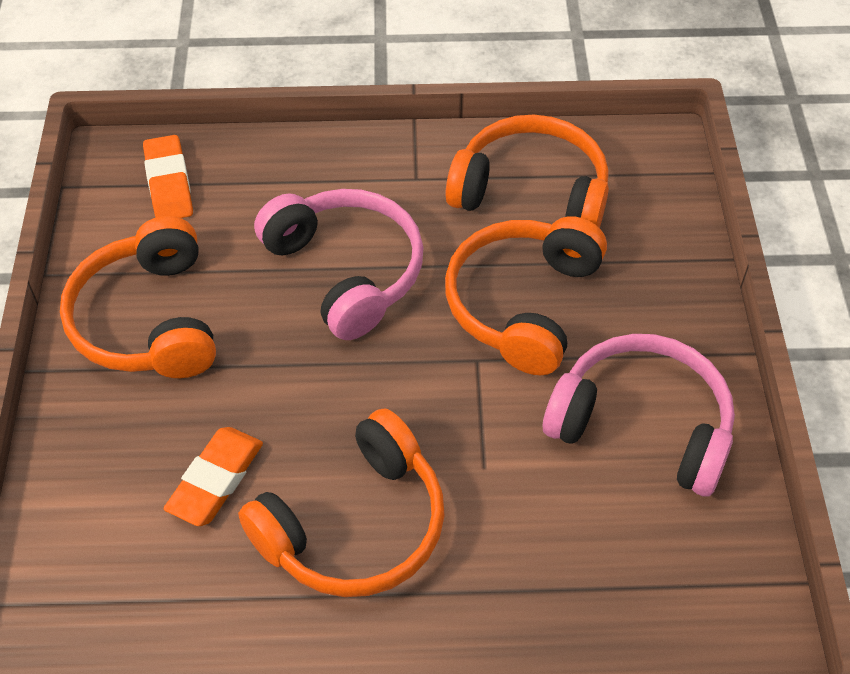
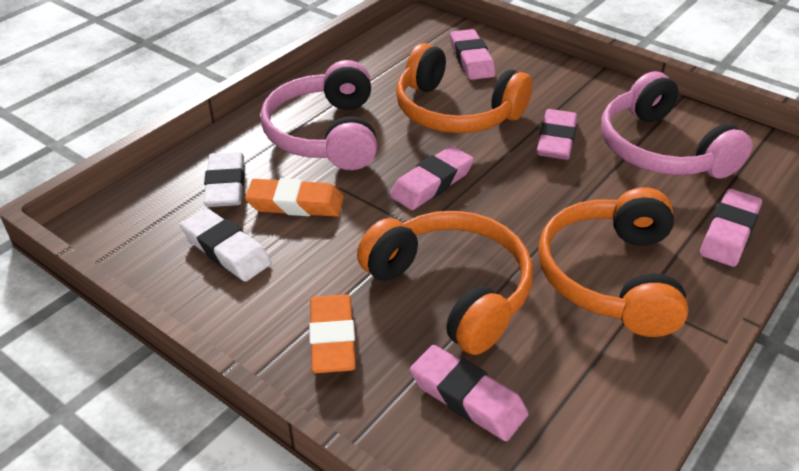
orange headphones: [60,216,216,378] [238,408,445,597] [445,115,609,228] [445,216,607,375] = 4 -> [357,211,533,355] [396,43,533,133] [538,187,689,337] = 3
pink eraser: none = 0 -> [390,146,474,210] [410,345,529,441] [450,29,495,80] [537,109,577,160] [700,189,762,267] = 5
white eraser: none = 0 -> [180,208,272,282] [204,152,244,207] = 2

